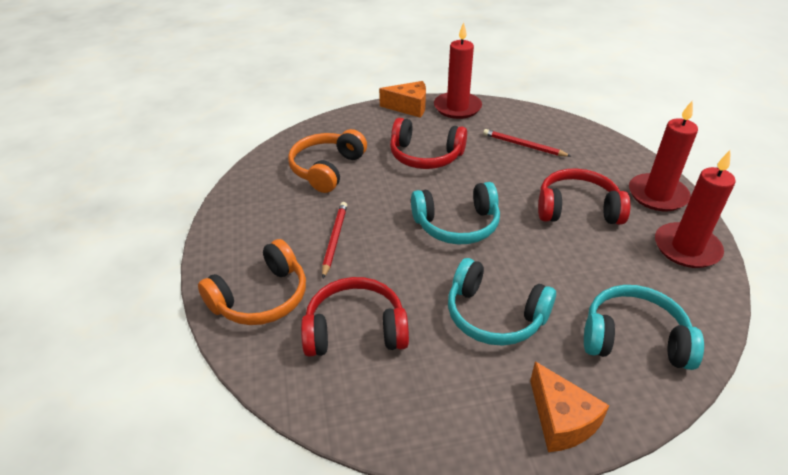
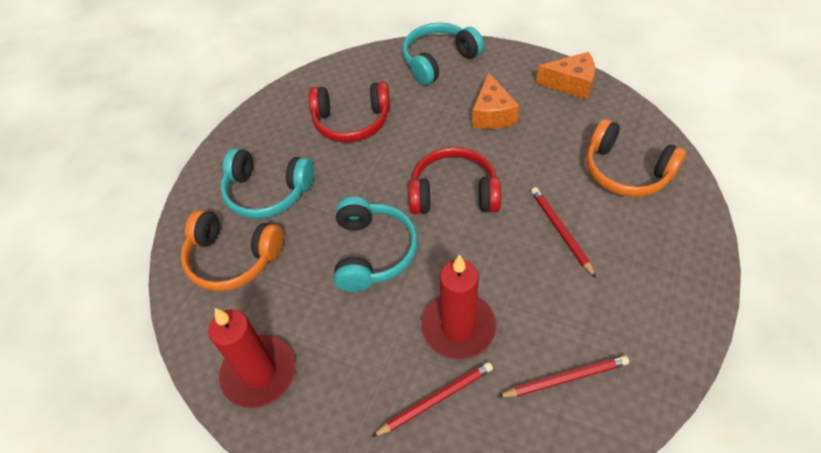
red candle: [434,22,482,119] [629,100,698,211] [655,150,736,268] = 3 -> [208,308,296,408] [421,254,496,359] = 2
red headphones: [301,277,409,357] [390,118,467,169] [538,168,631,225] = 3 -> [308,82,390,142] [409,147,501,214] = 2
red pencil: [322,202,347,278] [483,129,571,157] = 2 -> [372,362,493,437] [497,355,629,397] [531,187,596,278] = 3

